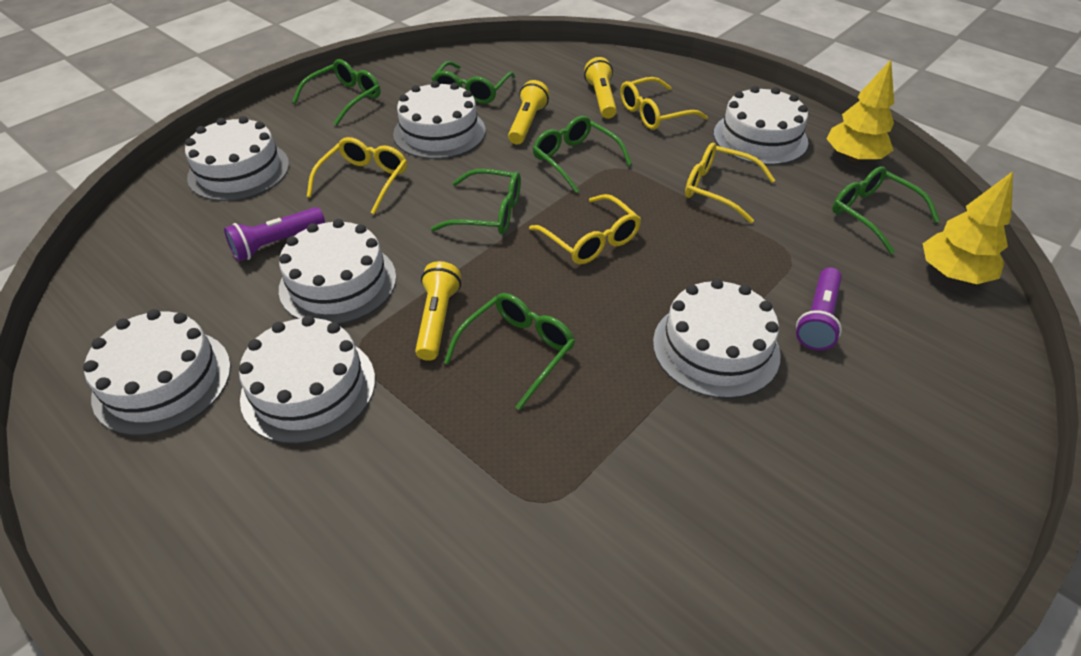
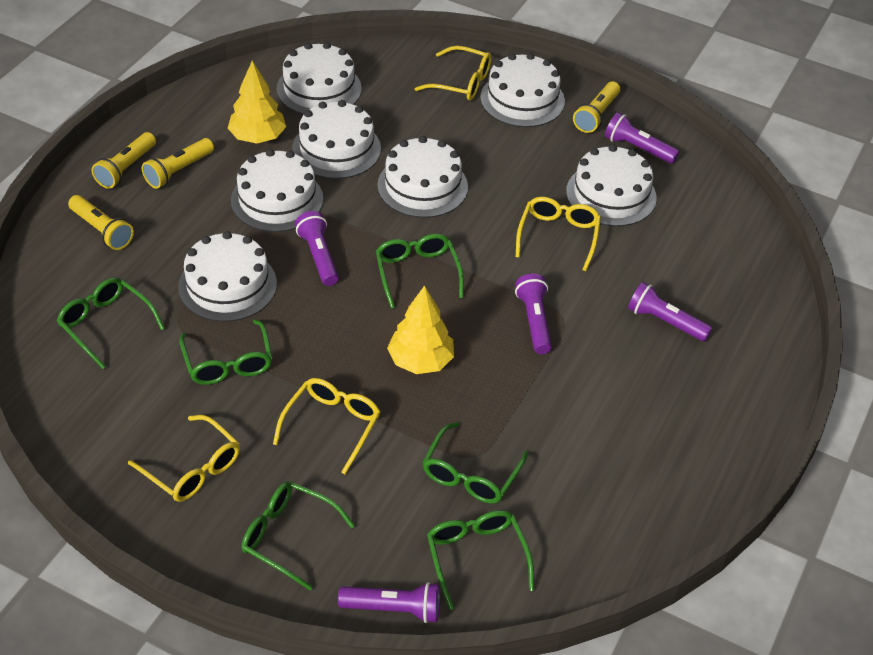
purple flashlight: [224,207,325,261] [796,267,842,351] = 2 -> [295,211,339,286] [338,582,440,623] [515,274,552,354] [605,112,680,164] [628,282,713,342] = 5
yellow flashlight: [415,261,461,361] [508,80,550,145] [584,57,617,119] = 3 -> [68,195,134,250] [92,132,156,189] [142,138,214,189] [573,81,620,133] = 4

